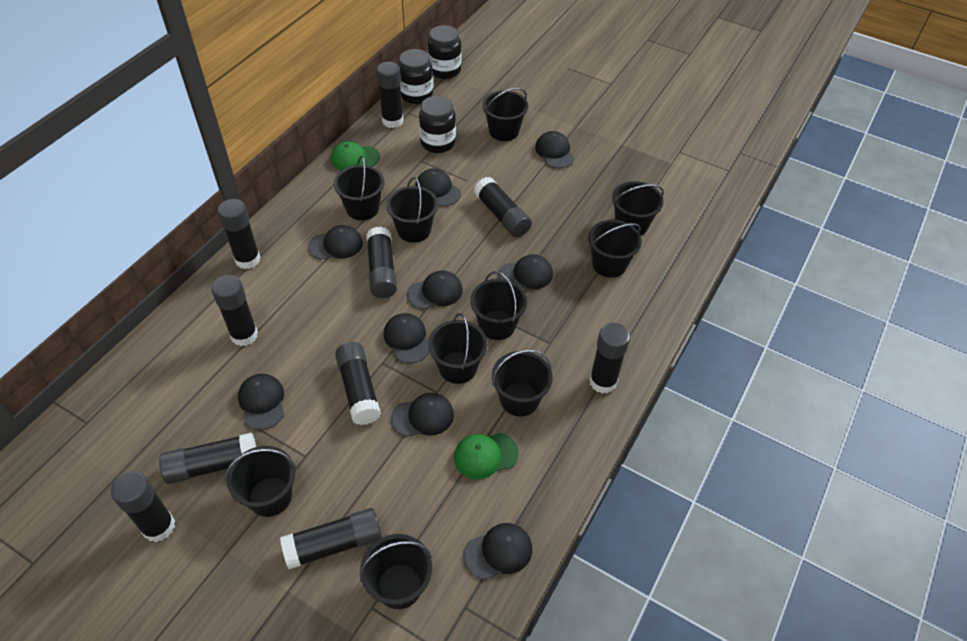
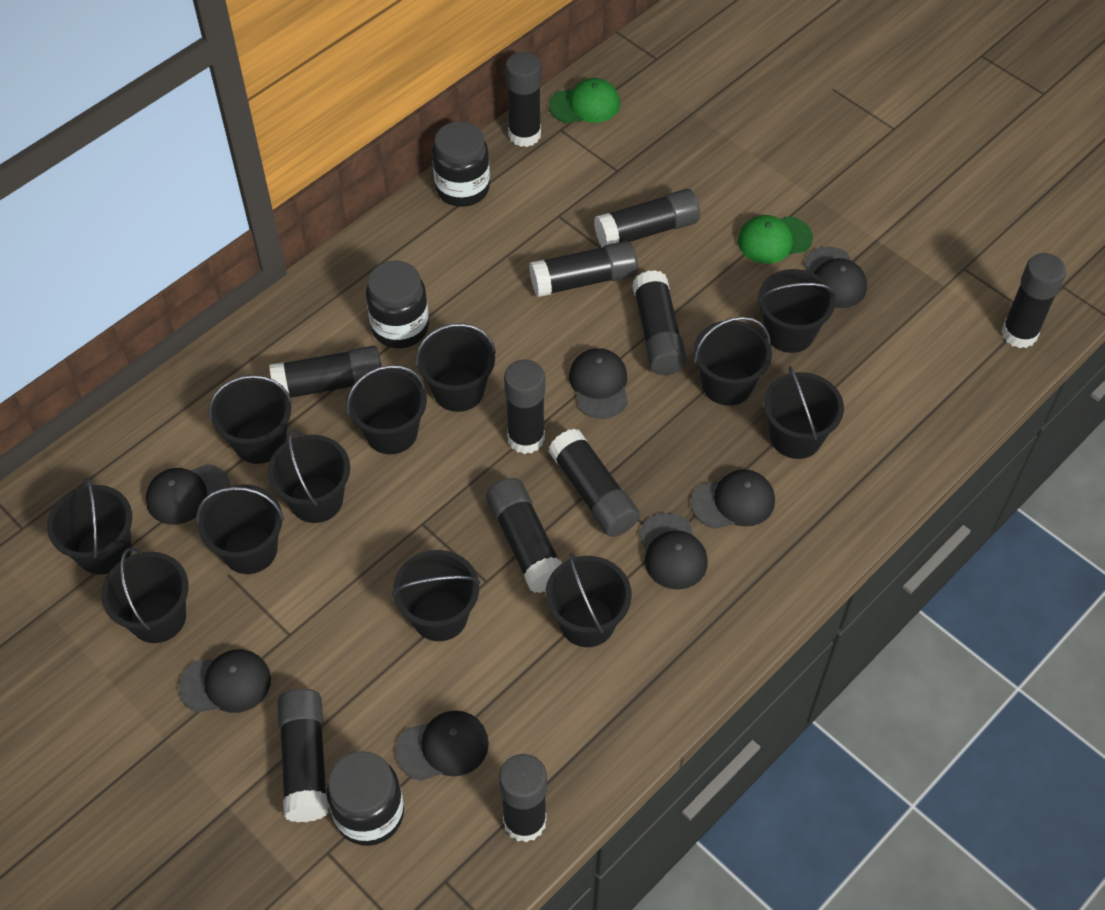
black bucket: [225,446,296,517] [334,156,384,220] [360,534,432,609] [386,177,438,243] [428,313,487,384] [470,271,527,340] [483,88,528,141] [492,349,553,416] [588,220,642,278] [612,181,664,236] = 10 -> [47,478,132,574] [101,547,189,643] [196,484,284,574] [209,375,292,464] [268,429,350,523] [346,365,427,454] [392,550,481,641] [416,323,496,412] [545,553,632,647] [693,317,772,405] [757,269,837,353] [764,366,844,459] = 12
black cap: [238,374,284,430] [308,225,363,260] [384,313,430,363] [391,393,454,437] [407,271,463,310] [415,168,461,206] [464,523,532,580] [498,254,553,289] [535,131,575,168] = 9 -> [146,464,231,525] [179,649,271,713] [396,711,489,781] [569,348,628,419] [639,513,708,590] [691,469,775,529] [804,246,867,308] = 7
black glue stick: [111,471,175,542] [159,433,256,484] [211,275,258,346] [218,199,260,269] [280,508,382,569] [335,342,381,425] [366,227,397,298] [377,62,404,128] [474,177,532,237] [589,323,630,394] = 10 -> [269,346,382,398] [277,689,329,822] [486,478,562,593] [499,754,547,842] [504,359,545,454] [506,52,541,147] [529,241,638,297] [548,428,640,537] [594,189,700,247] [632,270,687,375] [1001,253,1066,348] = 11

